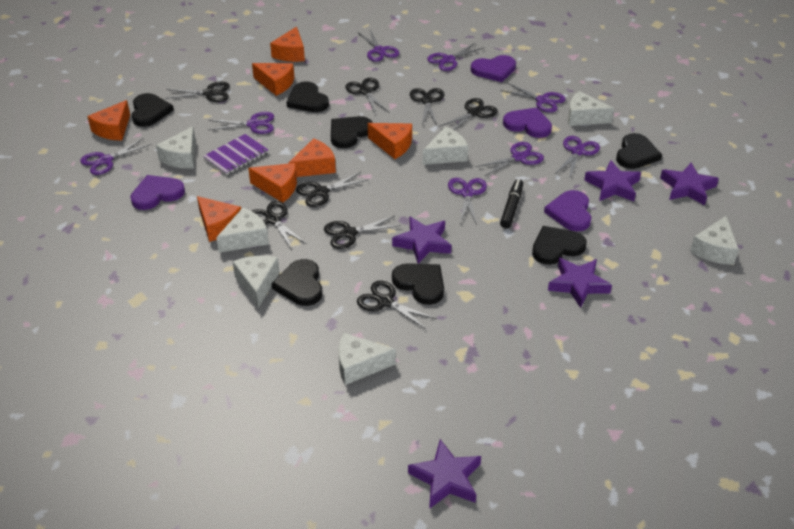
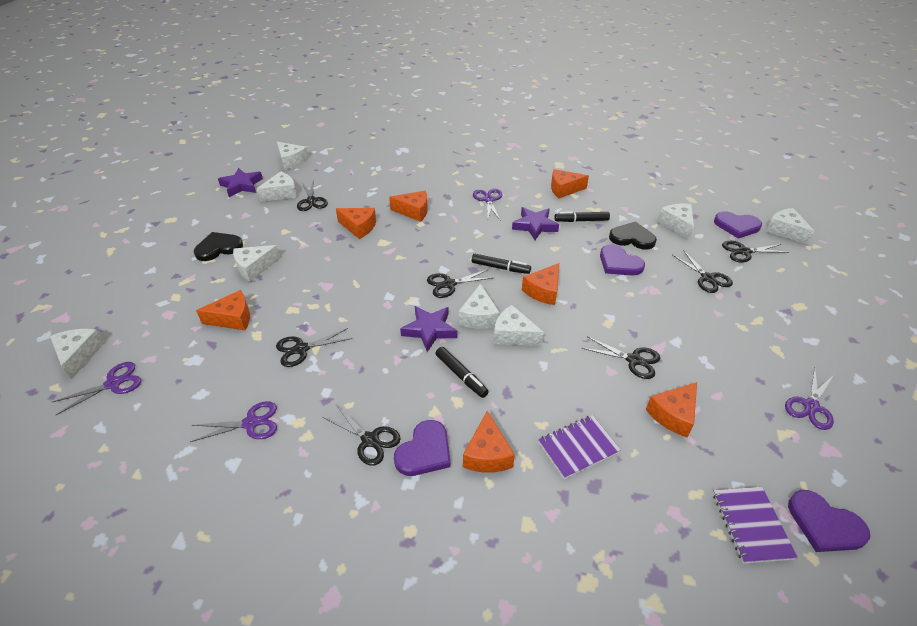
black heart: [131,93,174,127] [271,259,323,306] [286,81,329,112] [331,116,373,148] [392,263,444,305] [532,226,587,265] [616,133,662,169] = 7 -> [194,232,243,261] [609,221,657,250] = 2
black marker: [500,179,523,228] = 1 -> [435,347,489,398] [472,254,531,274] [554,211,610,222] = 3
black scissors: [165,81,230,102] [252,201,307,250] [296,172,368,207] [324,216,401,249] [345,78,389,113] [357,281,437,330] [410,88,444,125] [438,98,498,130] = 8 -> [276,328,353,367] [297,180,328,211] [322,405,401,466] [427,269,492,298] [582,336,660,379] [672,250,733,293] [722,241,789,263] = 7
purple notebook: [203,134,268,175] = 1 -> [538,415,621,479] [713,487,798,564] = 2
purple scissors: [80,138,151,175] [208,112,274,134] [359,30,400,62] [427,43,485,71] [448,178,487,225] [476,142,544,176] [500,83,566,113] [554,136,600,178] = 8 -> [53,362,141,415] [190,401,277,442] [473,189,503,221] [785,368,834,430] = 4
purple star: [392,217,452,264] [408,439,481,509] [548,258,612,308] [584,160,641,201] [660,163,719,205] = 5 -> [218,168,263,197] [400,306,457,352] [512,207,559,240] = 3
white cheese: [156,126,196,169] [216,208,269,253] [232,256,280,308] [339,333,396,385] [423,127,468,165] [568,91,614,126] [690,216,739,265] = 7 -> [50,329,104,380] [233,245,280,281] [257,172,297,202] [277,142,309,170] [459,283,500,329] [494,305,544,346] [657,203,694,240] [766,208,814,244] = 8

